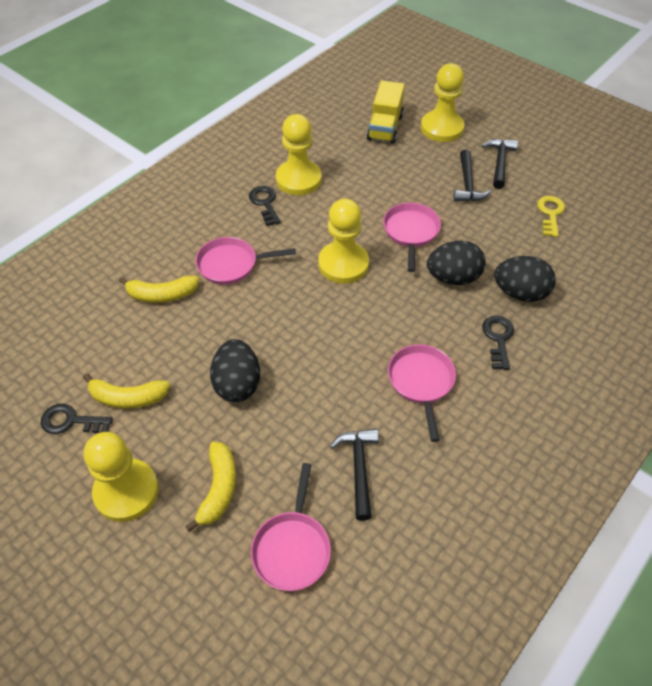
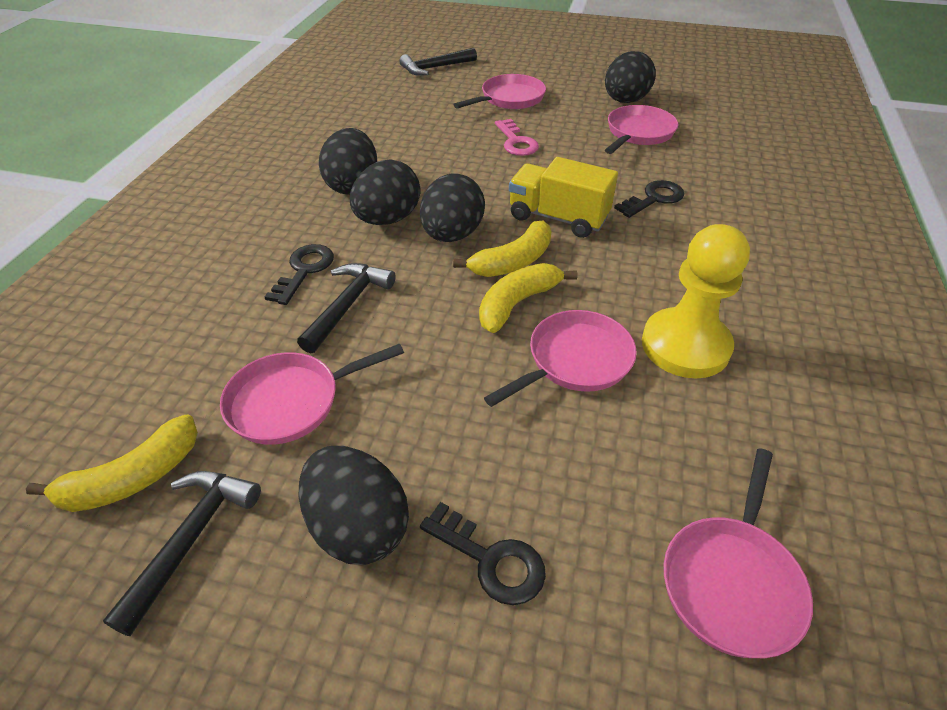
black egg: [210,339,260,402] [427,241,486,285] [494,256,556,302] = 3 -> [298,446,409,565] [319,128,377,195] [350,159,420,225] [420,173,485,242] [605,51,656,103] = 5
pink key: none = 0 -> [495,119,539,156] = 1
pink pan: [195,237,296,285] [251,463,331,591] [383,203,441,272] [388,344,456,442] = 4 -> [220,344,404,445] [453,74,546,109] [484,310,637,407] [605,105,678,154] [664,448,813,658] = 5
yellow key: [537,196,565,237] = 1 -> none = 0
yellow pawn: [84,432,159,522] [276,114,322,195] [318,199,369,284] [421,63,465,142] = 4 -> [642,224,750,378] = 1

